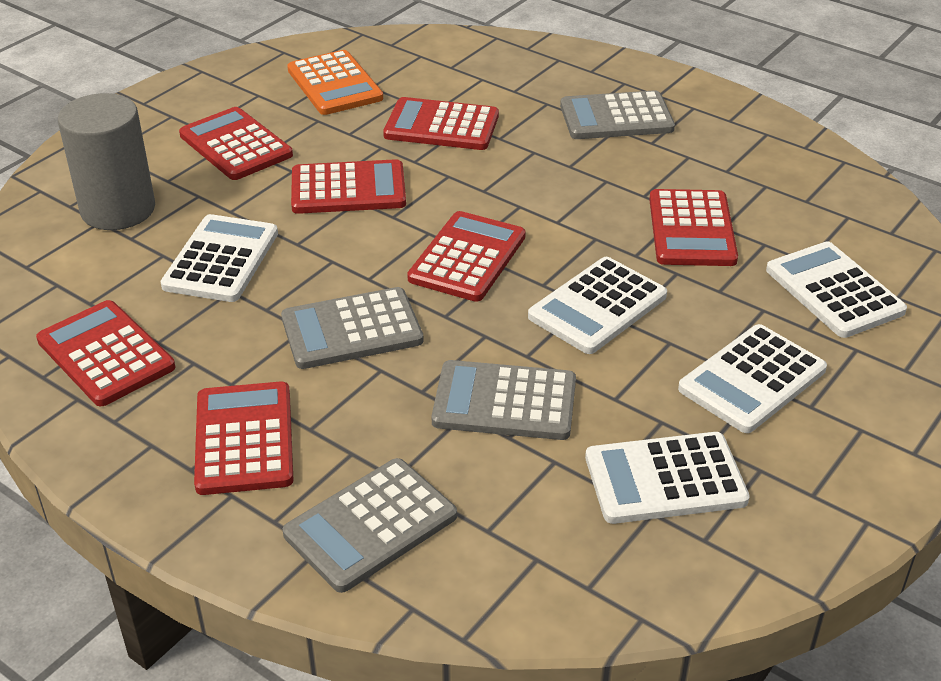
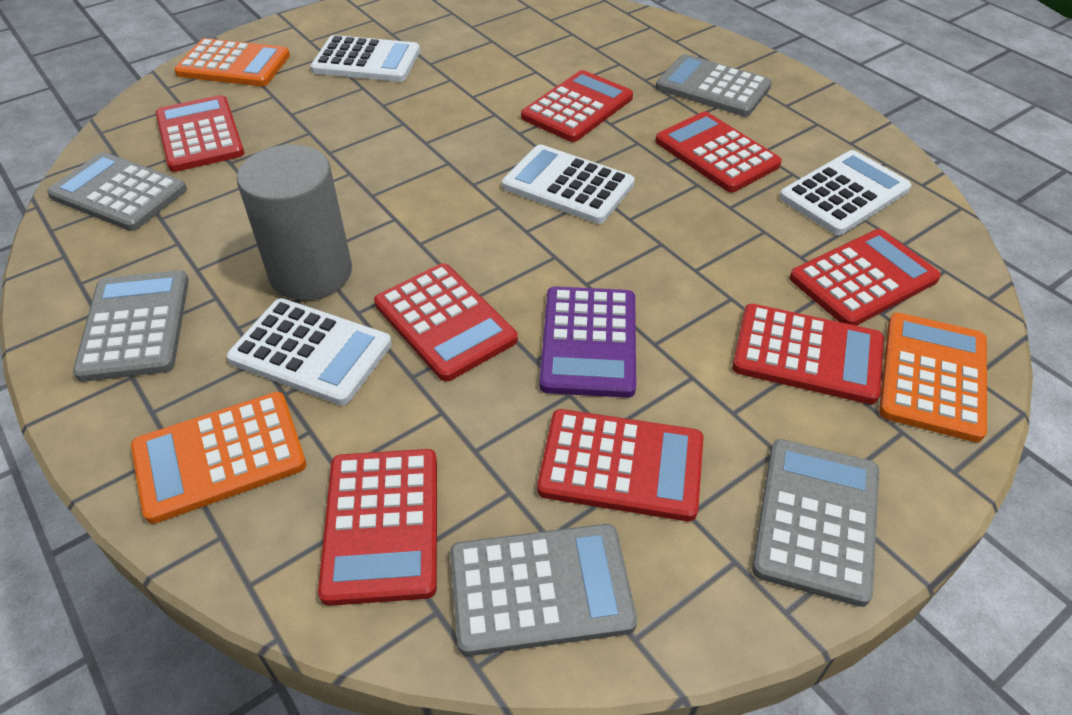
grey calculator: [281,287,424,369] [283,458,457,593] [432,360,576,440] [560,90,675,139] = 4 -> [47,152,187,231] [73,270,189,382] [450,524,637,656] [656,54,772,117] [752,439,879,607] = 5
orange calculator: [287,50,383,115] = 1 -> [131,392,307,524] [174,38,290,86] [879,313,987,442] = 3
purple calculator: none = 0 -> [539,286,636,398] = 1
red calculator: [36,300,175,406] [179,107,293,180] [194,381,293,495] [291,159,406,214] [383,97,499,150] [407,211,526,302] [649,189,738,266] = 7 -> [155,95,244,172] [318,449,437,606] [374,263,518,381] [521,70,633,142] [537,409,703,521] [655,112,782,192] [732,304,884,404] [789,229,941,326] = 8
white calculator: [160,214,278,302] [528,257,667,354] [585,432,750,524] [678,324,827,433] [766,241,907,338] = 5 -> [227,298,392,405] [310,35,420,82] [502,144,635,224] [779,150,911,235] = 4

